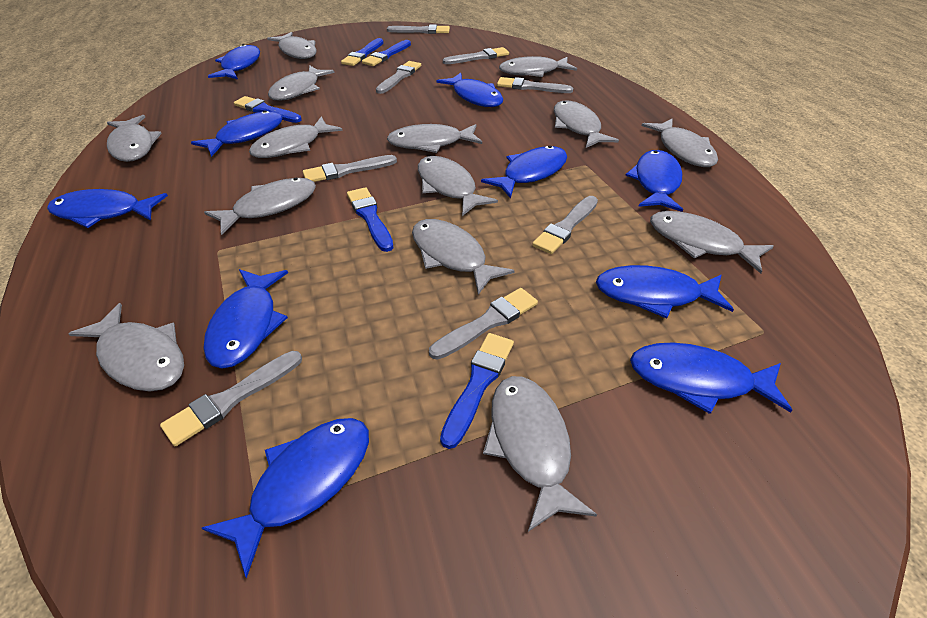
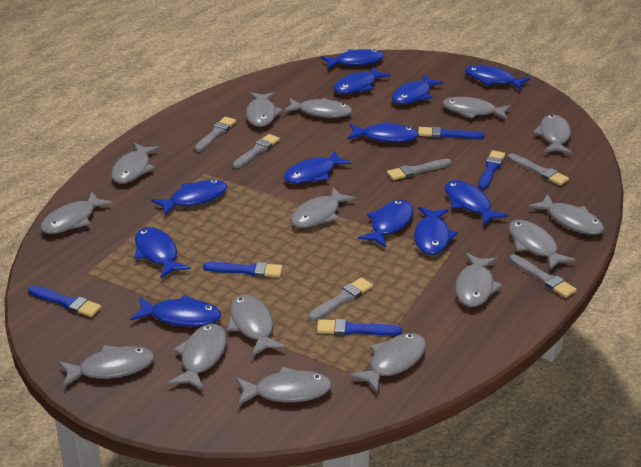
blue fish: [47,189,168,228] [191,110,283,157] [202,418,369,578] [203,269,288,368] [208,44,260,79] [436,73,503,107] [481,145,567,198] [596,265,734,319] [625,150,683,212] [630,342,792,414] = 10 -> [130,295,221,327] [135,227,191,278] [151,180,227,215] [284,150,352,184] [321,49,384,69] [334,67,391,94] [348,122,419,143] [358,200,413,248] [391,74,444,104] [414,207,458,255] [445,180,508,226] [465,65,530,91] = 12
grey brush: [160,351,302,446] [303,155,397,182] [376,61,421,94] [387,25,450,34] [429,288,538,360] [443,47,509,64] [497,77,573,93] [532,196,598,254] = 8 -> [195,117,236,152] [232,134,280,169] [308,277,373,321] [387,159,451,180] [508,153,569,186] [510,254,577,298] = 6
grey fish: [68,303,184,391] [107,115,162,162] [204,178,316,235] [249,116,342,158] [267,32,317,59] [268,65,335,101] [387,124,482,153] [412,219,515,295] [418,156,498,216] [483,376,597,532] [499,56,577,77] [554,101,619,148] [642,118,718,167] [650,211,774,274] = 14 -> [41,192,113,234] [59,345,155,388] [111,143,160,183] [168,324,227,390] [227,294,286,356] [236,367,332,405] [246,92,283,127] [283,98,353,118] [291,187,356,228] [349,333,426,393] [442,97,511,120] [455,253,503,307] [509,220,576,270] [529,194,604,235] [533,115,572,154] = 15

